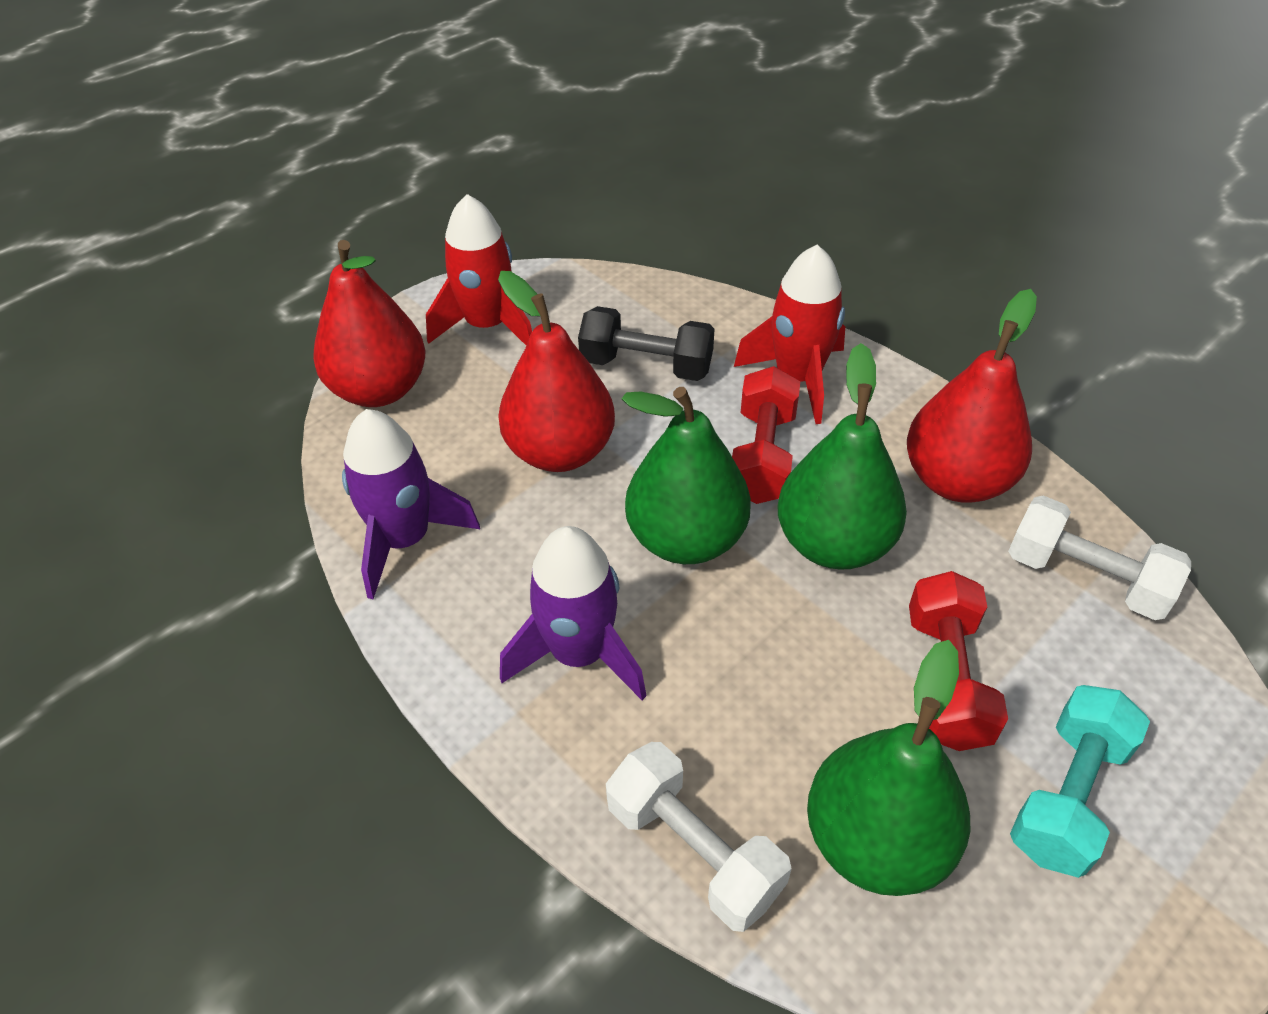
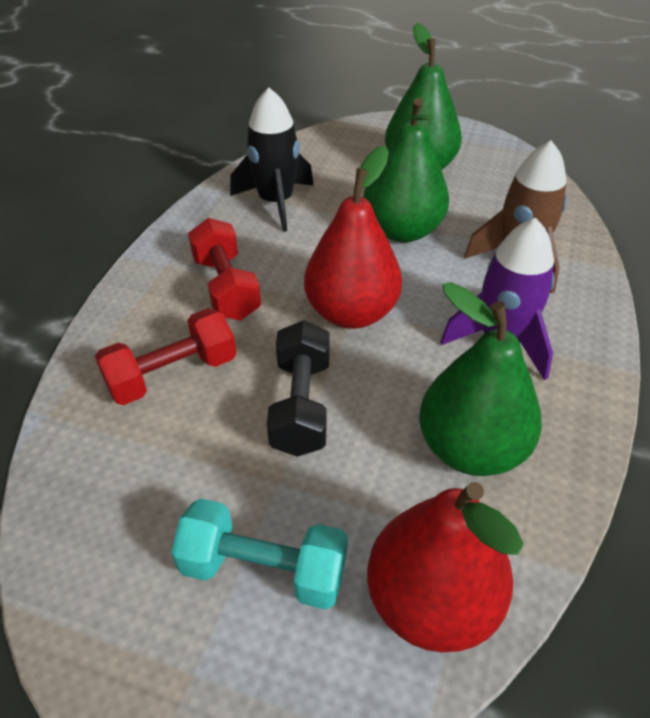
black rocket: none = 0 -> [230,88,314,232] = 1
brown rocket: none = 0 -> [464,140,567,293] = 1
purple rocket: [342,409,480,599] [500,526,647,700] = 2 -> [440,218,555,380] = 1
red pear: [313,240,425,407] [498,271,615,472] [907,289,1037,503] = 3 -> [304,145,402,329] [367,482,523,652] = 2
red rocket: [426,194,532,346] [734,245,845,424] = 2 -> none = 0
white dumbbell: [606,742,792,932] [1008,495,1191,620] = 2 -> none = 0

